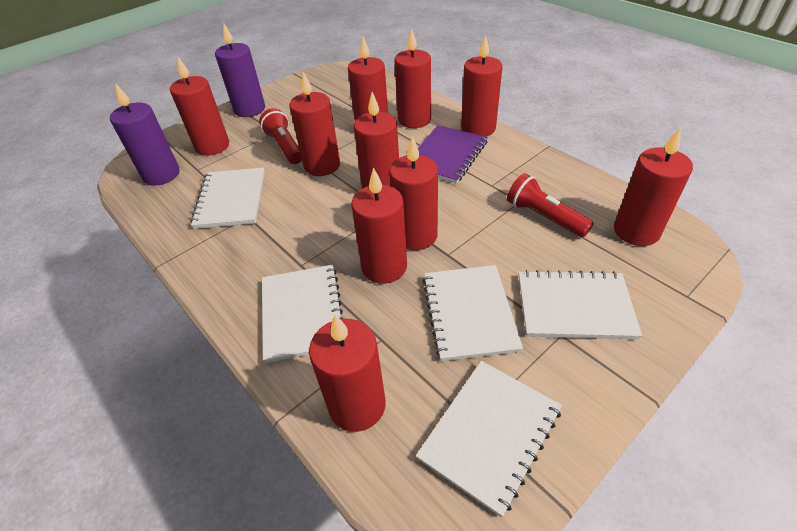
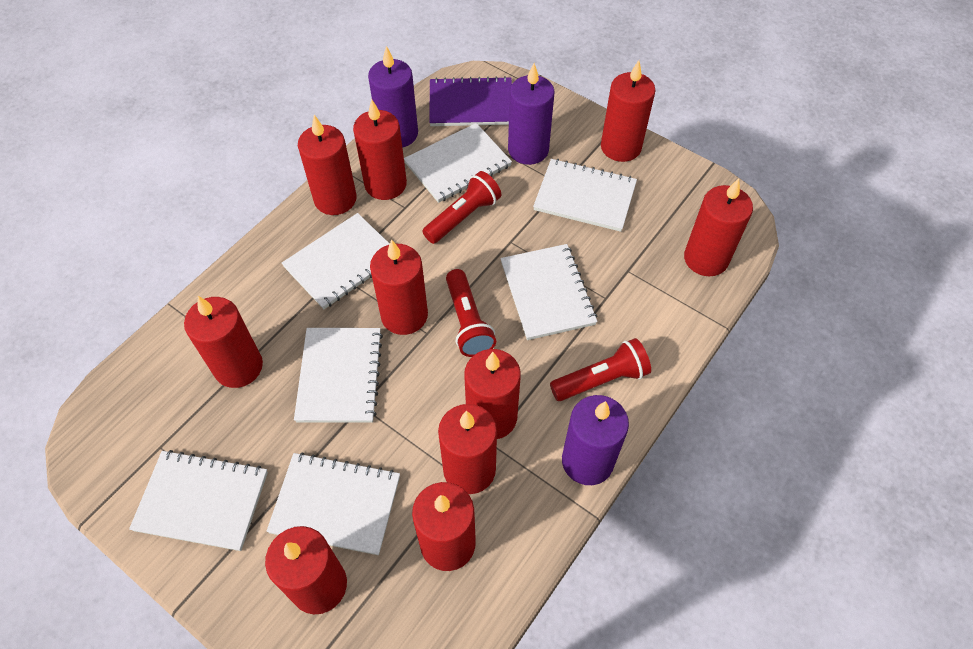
purple candle: [110,83,180,186] [215,23,265,117] = 2 -> [368,46,418,148] [508,63,555,165] [562,395,629,485] = 3
red flashlight: [259,108,302,164] [507,173,594,237] = 2 -> [422,171,501,244] [446,269,496,357] [550,338,651,401] = 3
white notebook: [190,167,265,229] [262,265,343,363] [416,361,562,517] [423,265,523,362] [519,270,642,339] = 5 -> [129,450,268,551] [266,453,400,555] [282,213,390,309] [294,328,383,423] [404,123,512,203] [501,244,598,340] [533,159,637,232] = 7

